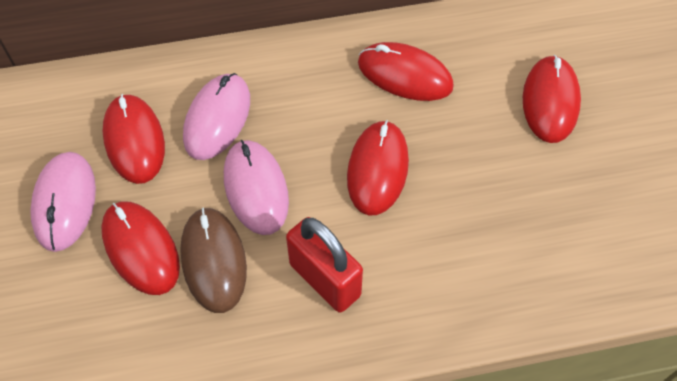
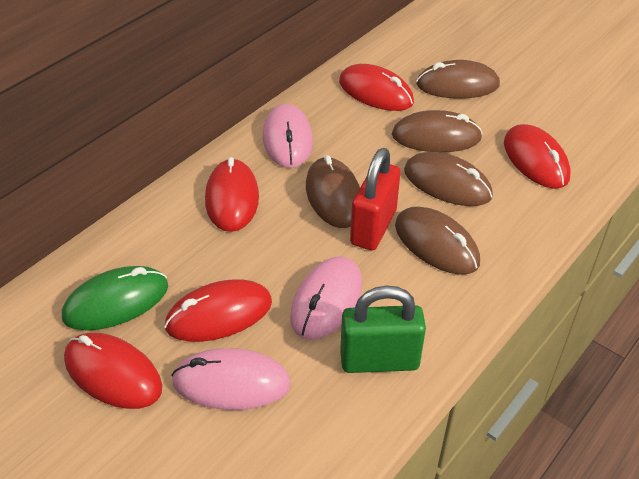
brown mouse: [180,208,247,313] = 1 -> [306,155,360,228] [392,110,483,152] [395,207,480,275] [404,152,493,206] [416,60,500,99] = 5
green mouse: none = 0 -> [62,266,168,331] = 1
green padlock: none = 0 -> [340,286,426,373] = 1

